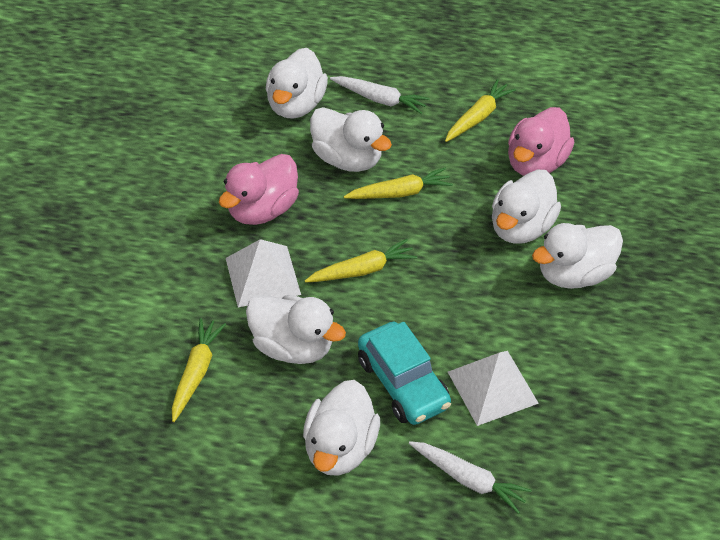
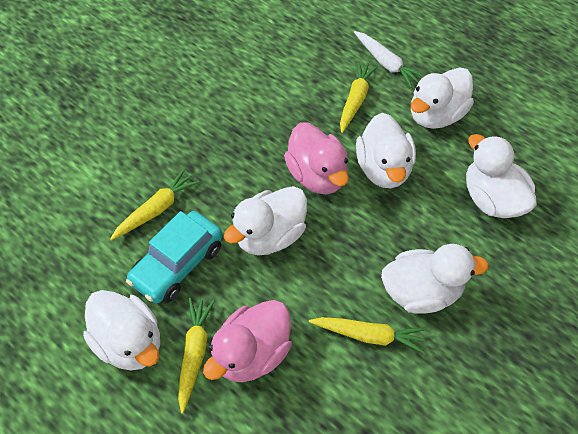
white carrot: [330,76,429,114] [409,441,532,514] = 2 -> [354,31,424,88] = 1
white pyramid: [226,239,301,307] [448,351,539,426] = 2 -> none = 0

